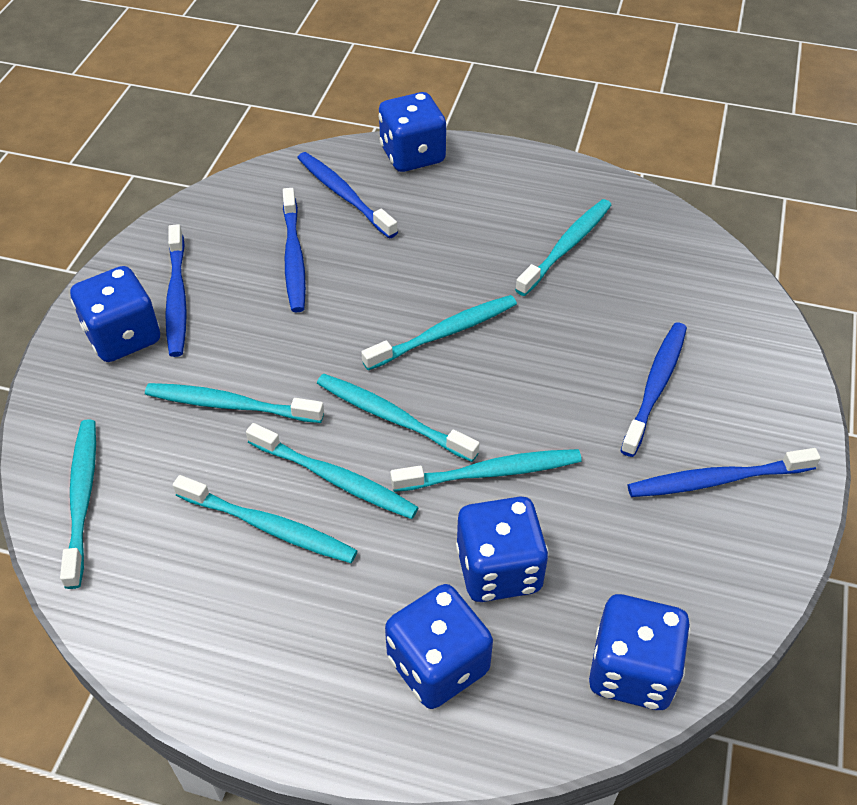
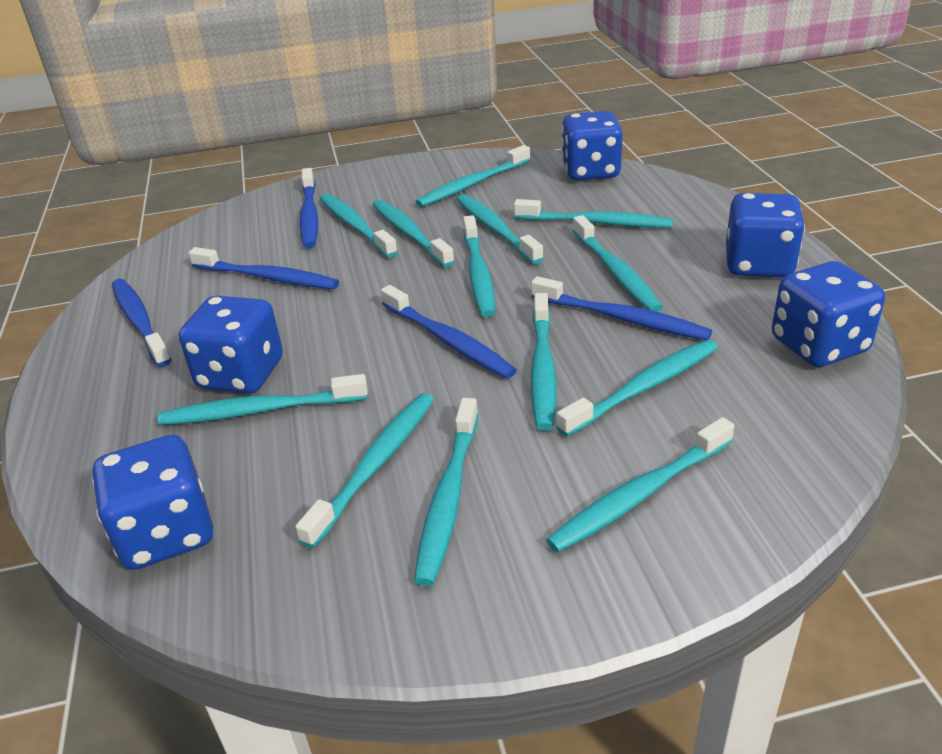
turquoise toothbrush: [60,419,96,589] [145,383,324,423] [173,475,358,563] [246,423,419,519] [317,374,480,462] [361,295,517,371] [390,449,582,492] [515,199,611,296] = 8 -> [158,374,368,425] [295,393,434,548] [320,194,398,258] [372,199,455,267] [414,398,478,586] [416,145,531,207] [457,194,544,264] [463,215,495,317] [514,199,673,228] [531,293,556,431] [546,417,734,553] [556,339,718,437] [573,215,663,312] = 13

